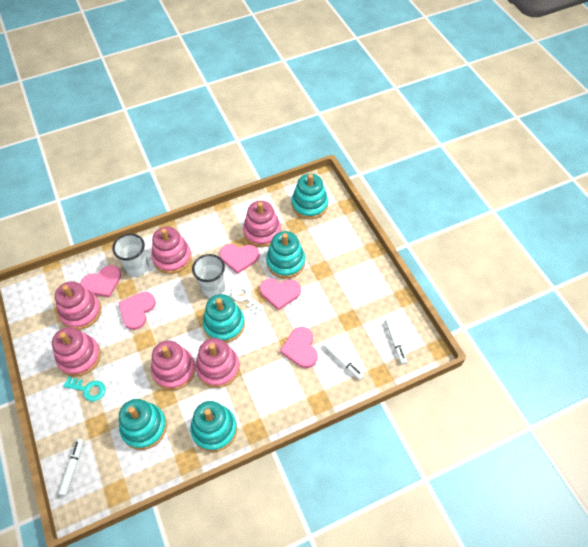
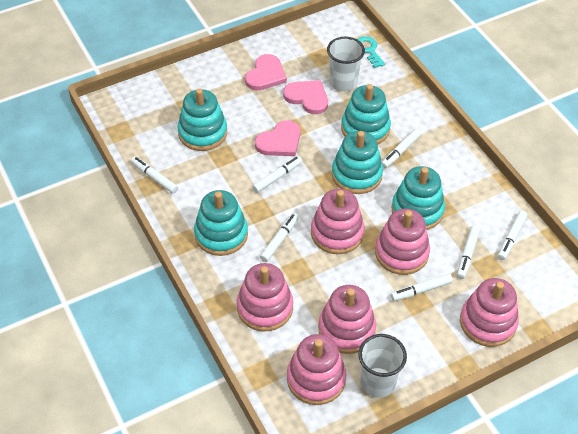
pink heart: [80,265,121,298] [118,292,156,330] [219,244,259,274] [260,278,301,311] [280,327,317,368] = 5 -> [245,54,287,90] [255,120,301,156] [283,80,328,114] = 3
white key: [231,284,264,314] = 1 -> none = 0
white marker: [58,439,84,496] [324,341,364,380] [385,318,407,365] = 3 -> [131,157,178,194] [252,156,302,193] [260,213,299,262] [382,129,421,168] [391,273,453,301] [457,225,480,279] [498,210,528,260] = 7

